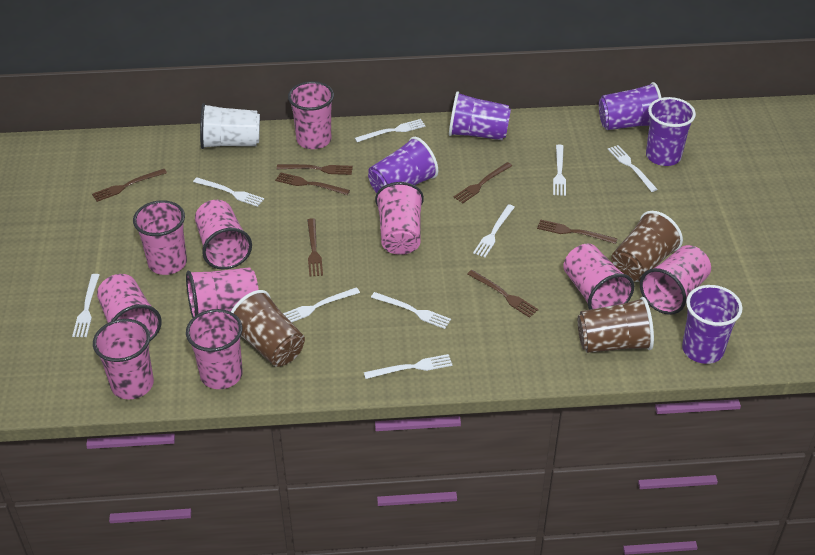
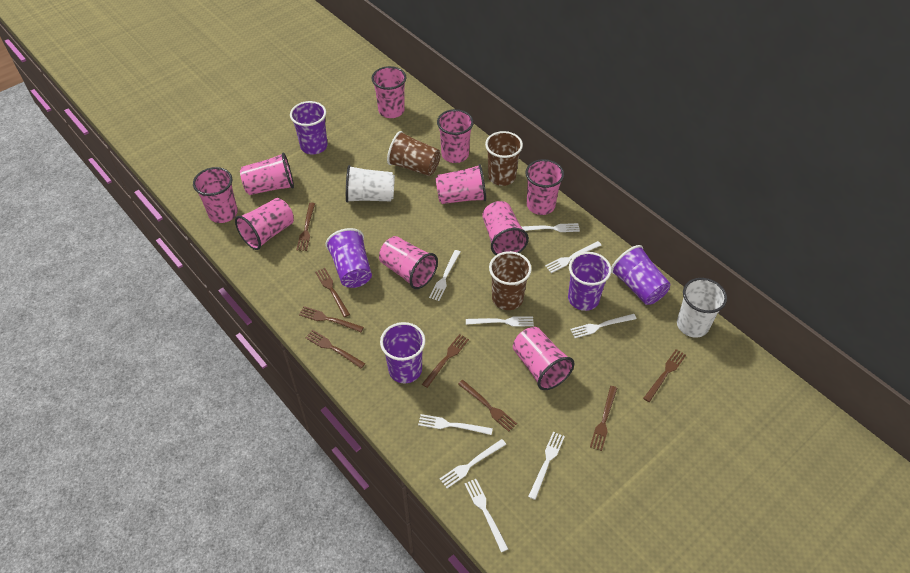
brown fork: [92,169,167,202] [275,172,350,195] [277,164,353,175] [307,218,323,277] [453,162,512,203] [467,270,538,318] [537,219,617,244] = 7 -> [296,203,315,251] [299,306,364,332] [305,330,365,368] [315,268,350,317] [422,334,469,388] [458,380,517,432] [590,386,617,451] [643,349,686,402] = 8
white cup: [200,103,260,149] = 1 -> [346,165,395,203] [677,278,727,338] = 2

